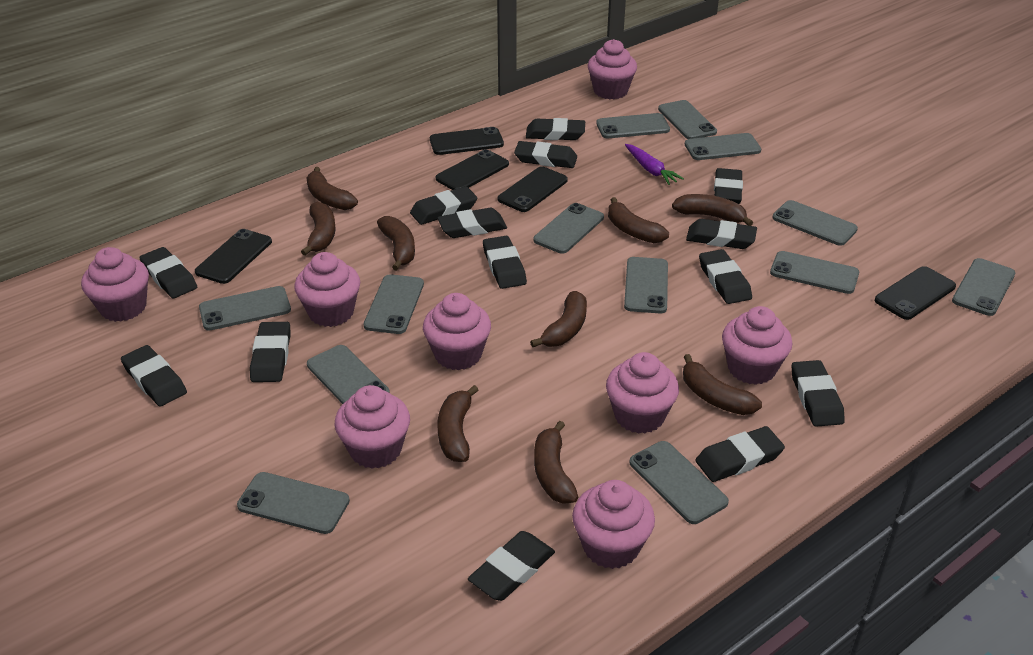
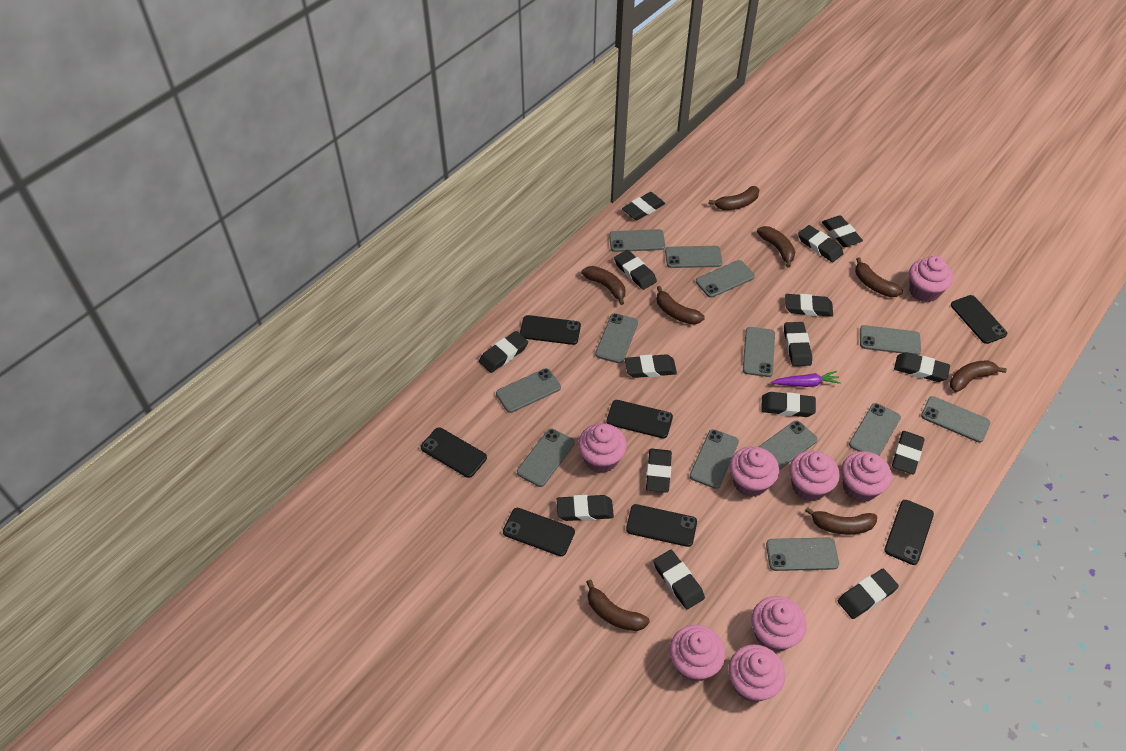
black eraser: [121,345,187,407] [139,247,197,298] [250,322,291,382] [410,186,477,225] [437,208,507,238] [468,531,555,601] [483,236,527,289] [514,141,577,168] [526,118,585,140] [686,219,757,249] [695,426,785,482] [699,249,752,304] [714,168,743,204] [792,360,845,427] = 14 -> [479,331,528,373] [557,495,614,521] [614,250,657,290] [622,192,665,220] [625,354,677,378] [646,448,672,493] [653,550,705,609] [761,392,816,417] [784,322,812,366] [785,294,833,317] [798,225,844,262] [822,215,863,247] [838,569,899,619] [892,431,925,474] [894,352,950,382] = 15
black phone: [195,229,272,284] [430,127,504,155] [436,149,509,190] [498,166,568,212] [875,266,956,320] = 5 -> [421,427,487,478] [503,508,575,556] [520,315,581,345] [607,400,673,438] [626,504,697,547] [884,500,934,565] [951,295,1007,344] = 7
brown banana: [301,202,336,256] [306,167,358,210] [377,216,415,271] [437,385,478,462] [530,291,587,347] [534,421,578,503] [608,197,669,243] [672,194,753,226] [683,354,762,415] = 9 -> [582,266,625,305] [586,580,650,631] [657,286,705,325] [709,186,759,210] [757,226,796,268] [805,507,877,535] [855,257,903,297] [950,360,1007,392] = 8

